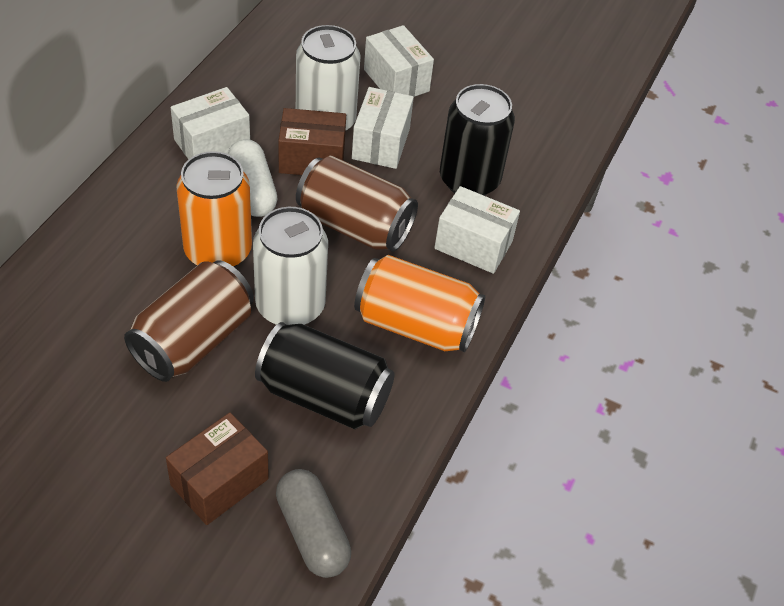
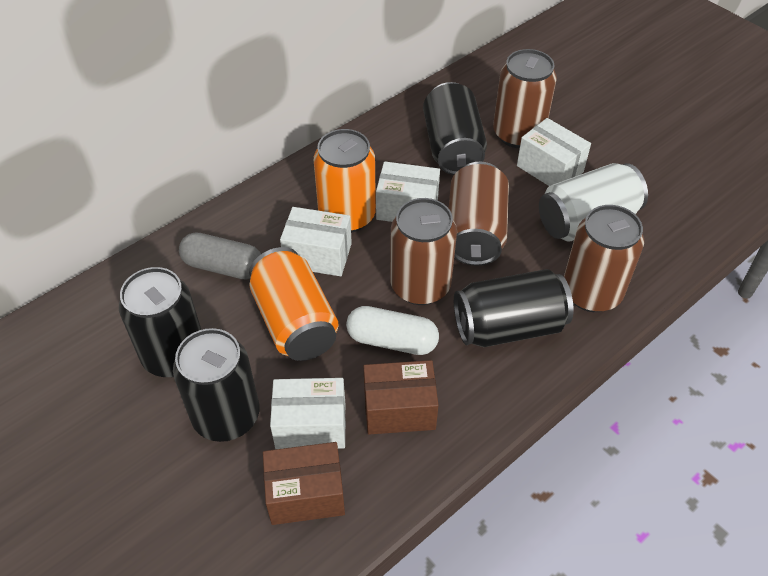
black can: [255,322,395,429] [440,84,515,196] = 2 -> [119,267,201,377] [173,328,260,442] [423,82,487,175] [454,269,574,347] = 4
brown can: [124,260,254,382] [296,155,418,252] = 2 -> [390,198,457,305] [449,162,509,266] [493,49,557,148] [564,205,644,312] = 4
white can: [253,207,328,325] [296,25,361,132] = 2 -> [539,163,648,242] = 1

